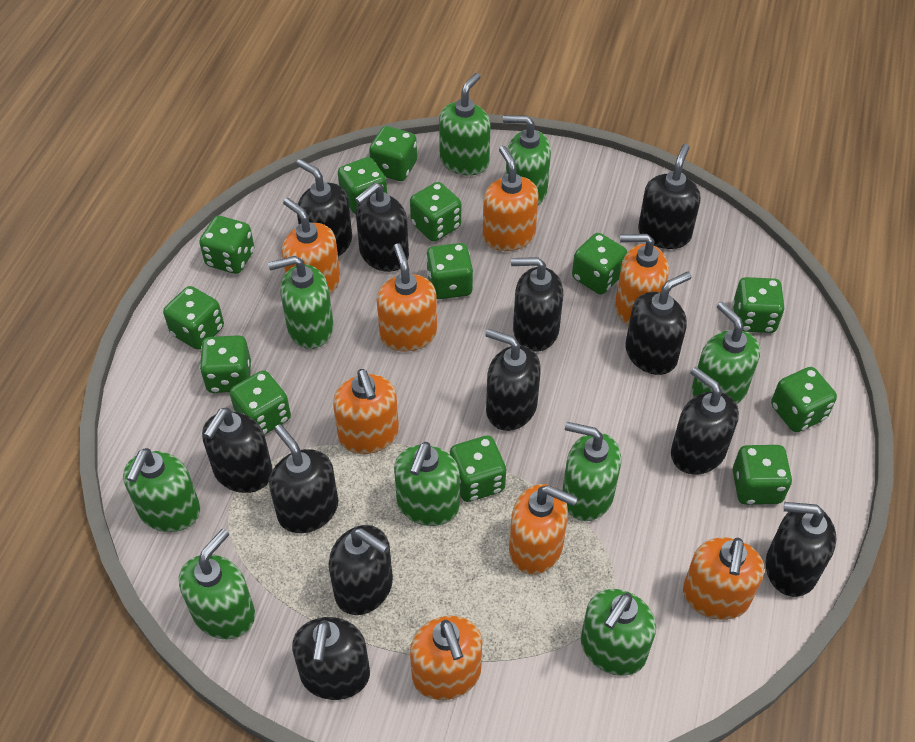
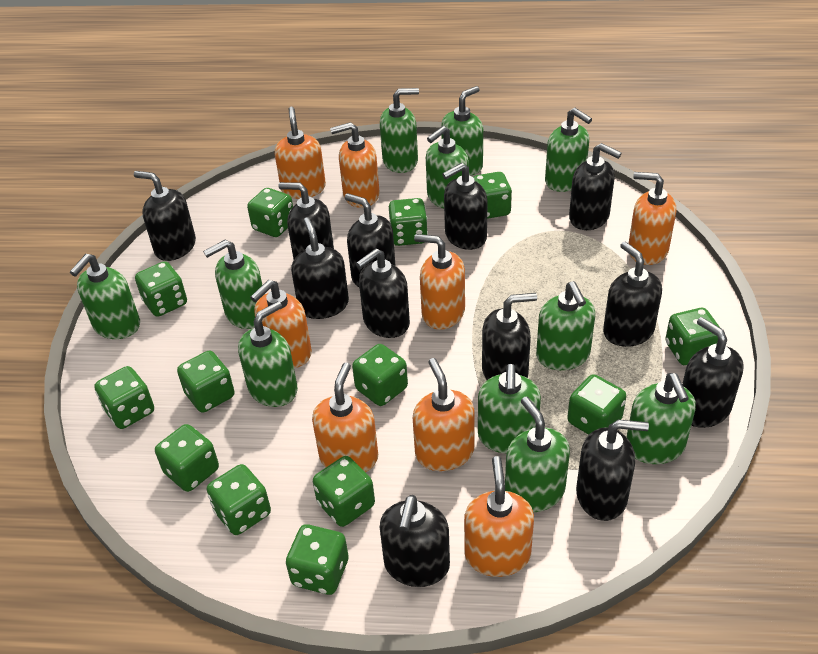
green soap dispenser: [123,448,200,532] [179,529,255,639] [268,256,334,349] [394,442,460,526] [439,73,491,176] [503,115,551,205] [562,422,621,521] [581,589,656,676] [692,302,760,404] = 9 -> [70,254,140,339] [203,240,262,329] [238,301,298,407] [380,88,419,173] [426,126,469,208] [441,86,483,176] [478,364,541,454] [505,397,570,513] [536,281,595,370] [545,108,592,192] [627,373,696,464] = 11

